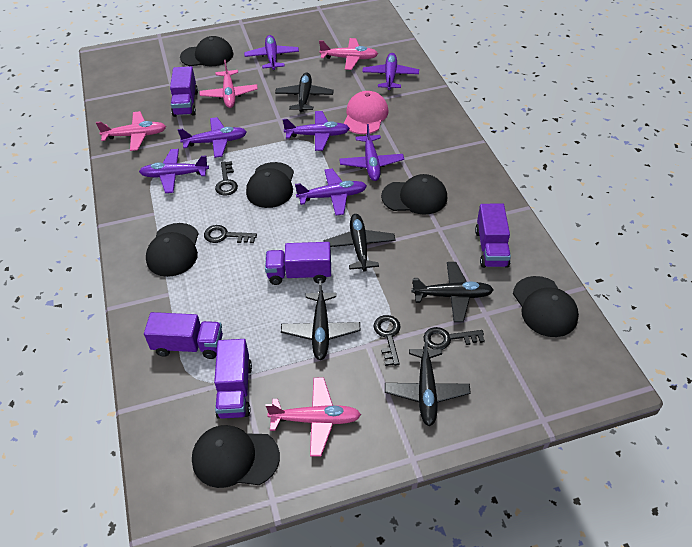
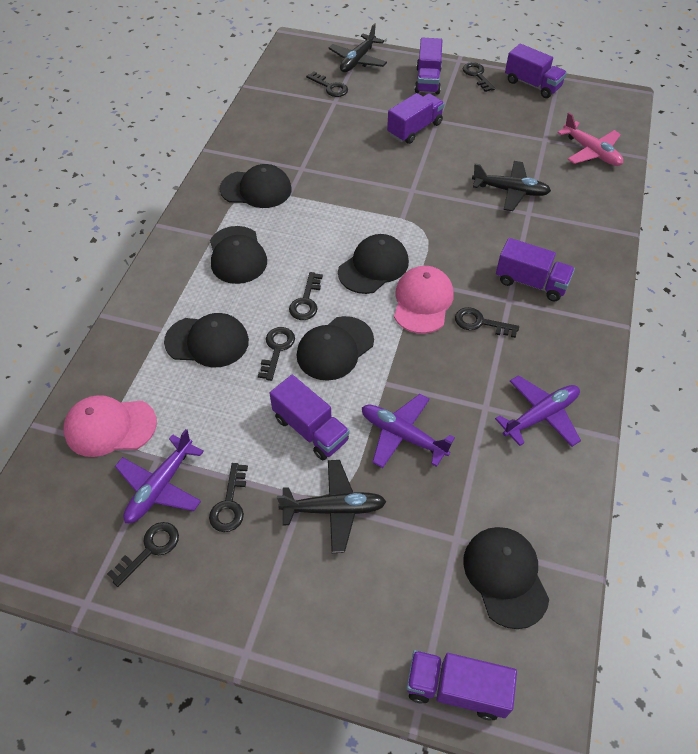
black key: [204,225,257,243] [215,161,238,196] [373,315,401,366] [424,327,485,350] = 4 -> [107,522,179,587] [209,463,248,532] [258,327,295,381] [289,272,323,320] [306,72,348,97] [455,307,519,338] [463,62,495,92] = 7
black plane: [275,73,334,112] [281,280,360,360] [323,214,396,272] [385,337,471,426] [411,262,494,322] = 5 -> [277,460,387,553] [328,23,387,72] [472,161,551,211] = 3
pink cap: [343,91,389,134] = 1 -> [63,395,157,457] [394,266,453,334] = 2
pink plane: [96,111,166,151] [199,60,258,108] [266,378,361,456] [319,38,378,70] = 4 -> [557,113,623,166] = 1
purple plane: [139,149,209,193] [178,117,247,158] [244,35,299,70] [283,111,350,151] [295,169,367,216] [339,124,404,181] [362,53,419,90] = 7 -> [115,429,204,523] [362,394,455,468] [495,375,581,447] = 3
purple truck: [144,312,223,359] [170,66,198,117] [214,339,252,419] [265,242,331,285] [475,204,511,268] = 5 -> [270,375,349,460] [387,93,445,144] [406,650,517,721] [415,37,442,94] [496,238,575,301] [505,44,567,98] = 6

